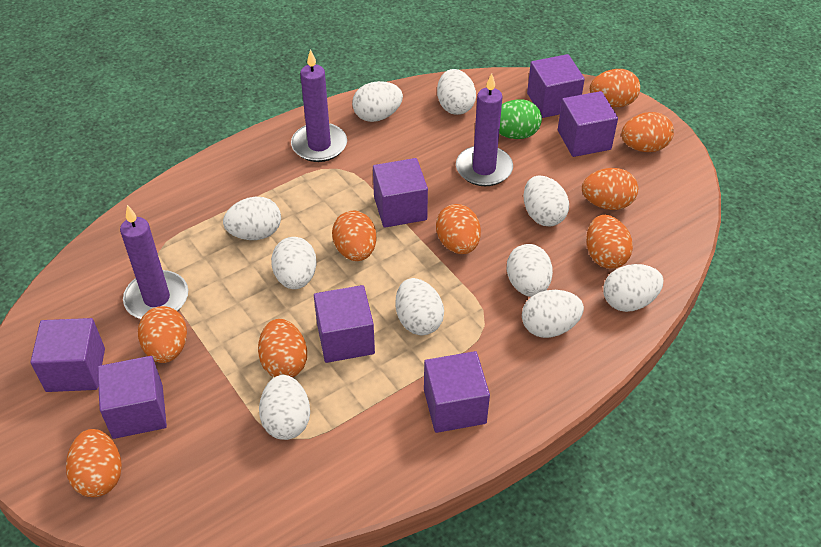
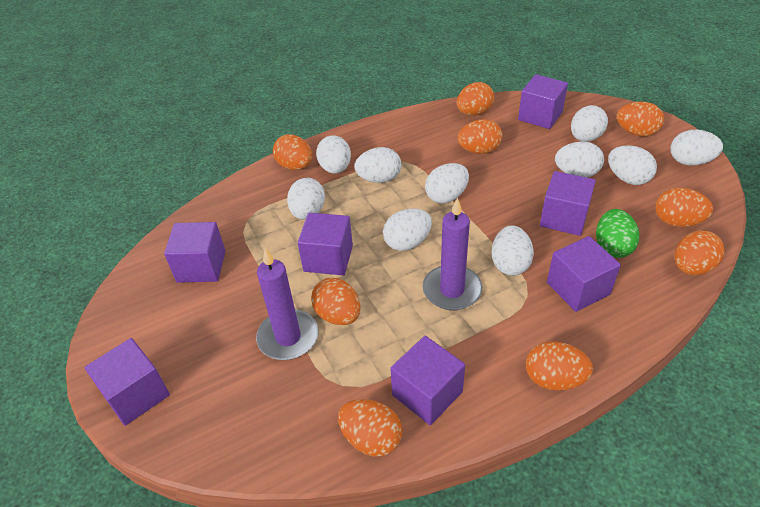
purple candle: [120,205,188,319] [291,49,347,162] [456,73,513,186] = 3 -> [256,248,319,360] [423,198,482,311] = 2

